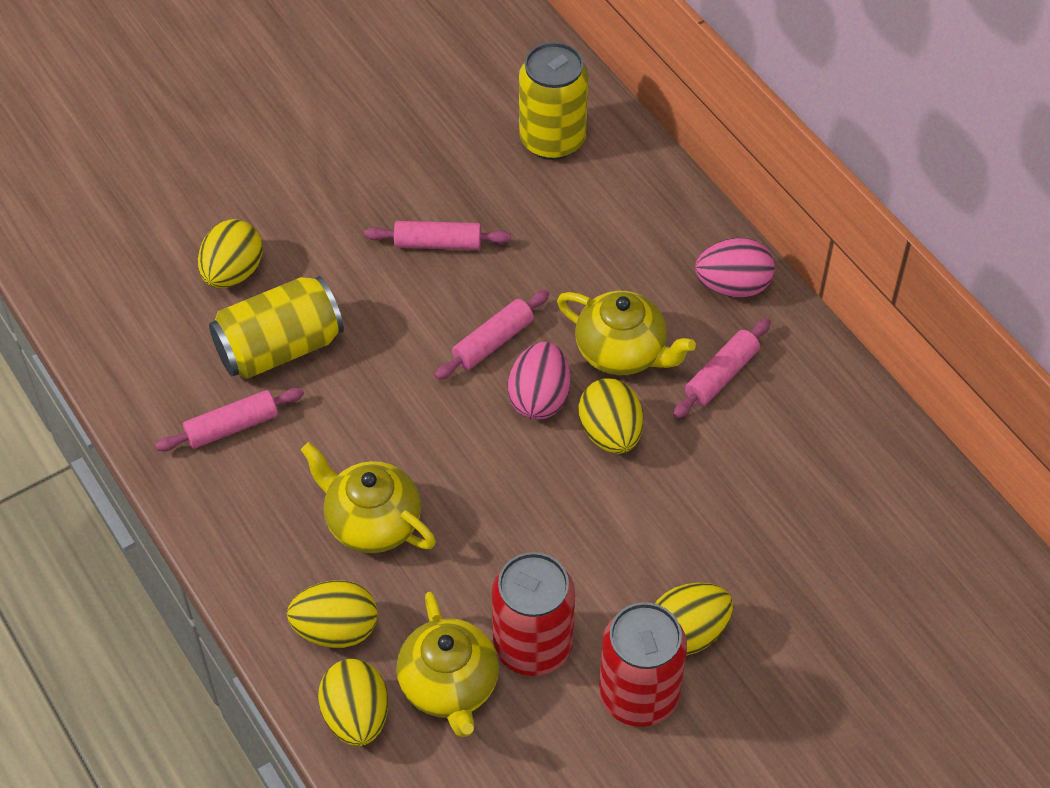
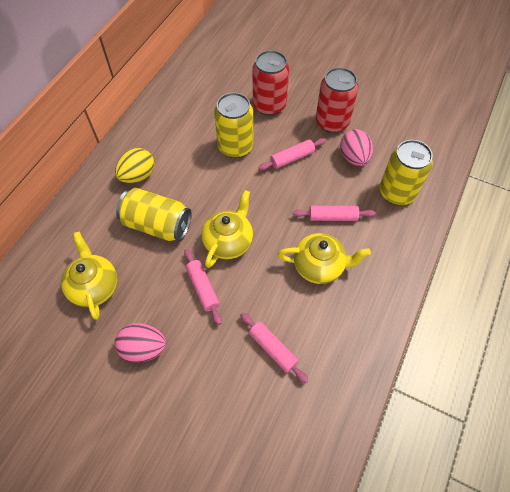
yellow can: [209,276,344,379] [519,42,589,160] = 2 -> [116,188,192,241] [214,92,253,158] [380,140,433,205] = 3
yellow egg: [198,219,263,288] [287,580,378,648] [318,659,388,746] [579,378,643,454] [655,583,733,656] = 5 -> [115,148,155,183] = 1

